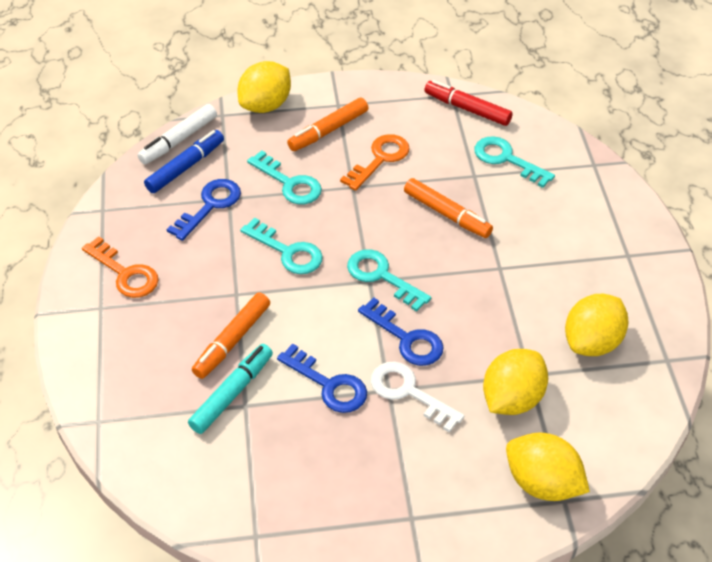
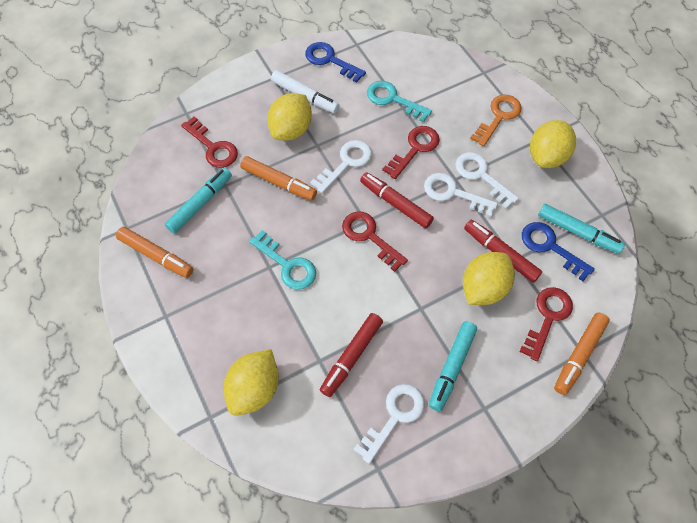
blue key: [167,179,241,241] [277,344,367,413] [358,297,444,366] = 3 -> [305,42,366,83] [522,222,595,281] = 2
blue marker: [144,130,224,193] = 1 -> none = 0
orange key: [82,236,158,298] [340,134,410,191] = 2 -> [470,95,522,147] = 1
red key: none = 0 -> [181,116,238,168] [342,212,408,272] [382,126,440,179] [520,287,573,361] = 4
red marker: [424,80,513,126] = 1 -> [320,313,383,397] [360,172,434,228] [464,220,542,283] = 3
turquoise key: [240,217,323,274] [247,150,322,205] [347,249,431,312] [474,136,555,188] = 4 -> [249,230,316,289] [367,81,432,122] = 2
turquoise marker: [188,344,273,434] = 1 -> [165,168,232,234] [429,321,477,411] [538,204,625,254] = 3
white key: [371,362,464,433] = 1 -> [310,140,372,193] [354,384,425,464] [424,173,498,217] [455,152,519,209] = 4

